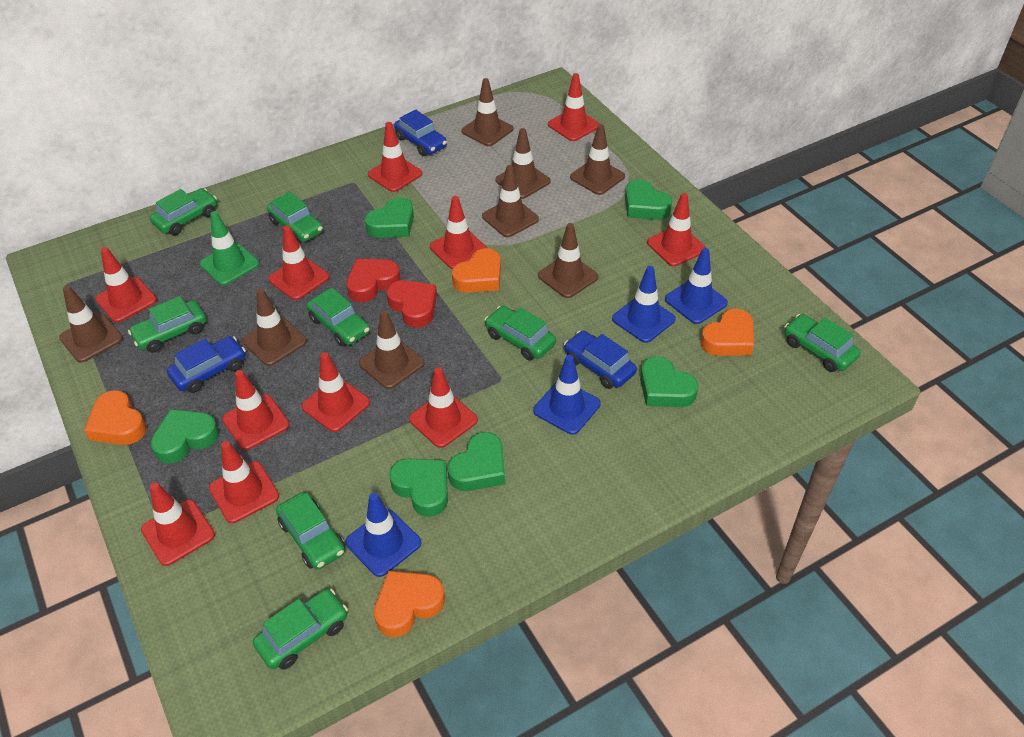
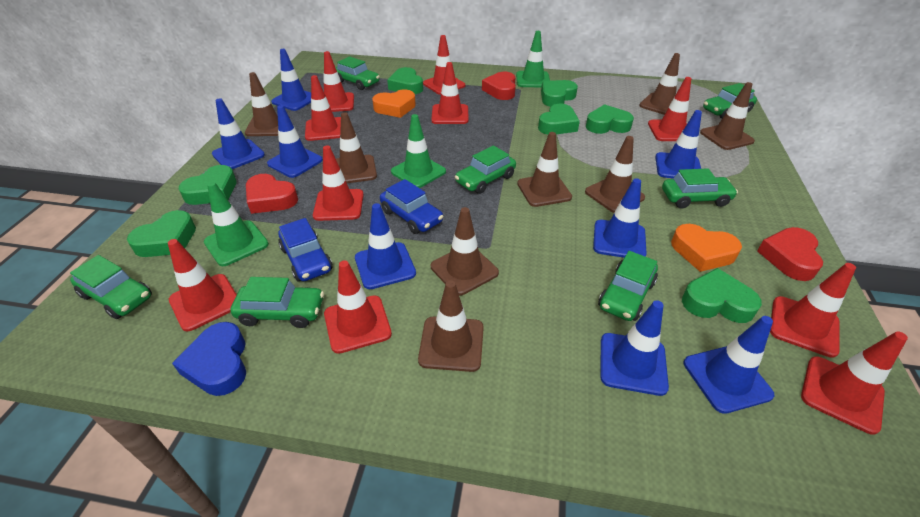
blue car: [167,336,246,393] [394,110,447,156] [564,330,637,389] = 3 -> [278,218,332,281] [380,179,443,234] = 2
blue heart: none = 0 -> [172,322,246,396] = 1
blue traffic cone: [345,493,421,577] [533,355,601,435] [612,266,676,343] [665,248,728,324] = 4 -> [212,98,265,169] [267,105,323,178] [271,49,311,111] [355,203,416,289] [593,178,647,258] [600,300,669,396] [655,110,702,178] [684,316,775,414] = 8
green car: [128,296,207,353] [150,188,217,235] [253,589,348,670] [267,191,323,243] [276,492,345,570] [306,288,370,346] [485,306,556,361] [784,314,860,372] = 8 -> [70,255,152,319] [230,277,324,328] [335,56,380,90] [455,145,516,194] [598,251,658,321] [662,168,738,209] [703,83,757,119] = 7
green heart: [150,409,219,463] [365,197,414,238] [389,458,448,517] [448,432,505,491] [625,179,672,220] [640,356,698,407] = 6 -> [127,210,196,257] [179,165,237,205] [387,67,423,94] [538,104,580,134] [541,80,578,107] [586,104,634,134] [682,268,762,323] = 7
green traffic cone: [200,211,259,285] = 1 -> [204,182,269,266] [391,114,446,188] [516,31,550,87] = 3
orange heart: [84,390,147,445] [374,571,445,637] [452,248,501,293] [700,309,754,356] = 4 -> [372,89,416,118] [671,224,742,272] = 2
red heart: [346,259,400,302] [387,280,437,328] = 2 -> [246,174,298,214] [482,72,516,100] [757,227,823,281] = 3
red traffic cone: [95,247,157,323] [141,482,215,566] [209,441,279,523] [222,370,290,450] [268,225,329,300] [302,352,370,432] [368,122,422,192] [409,367,478,448] [430,196,487,269] [548,73,600,141] [647,193,706,266] = 11 -> [168,239,237,331] [305,75,341,141] [313,145,364,221] [324,51,354,112] [324,260,392,354] [423,35,465,95] [431,62,469,124] [648,77,691,141] [770,263,856,358] [801,331,908,435] = 10

